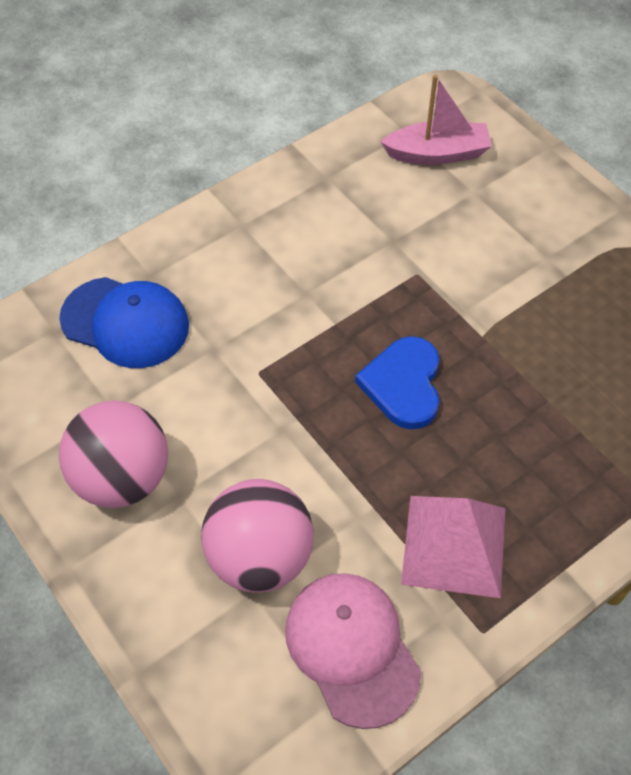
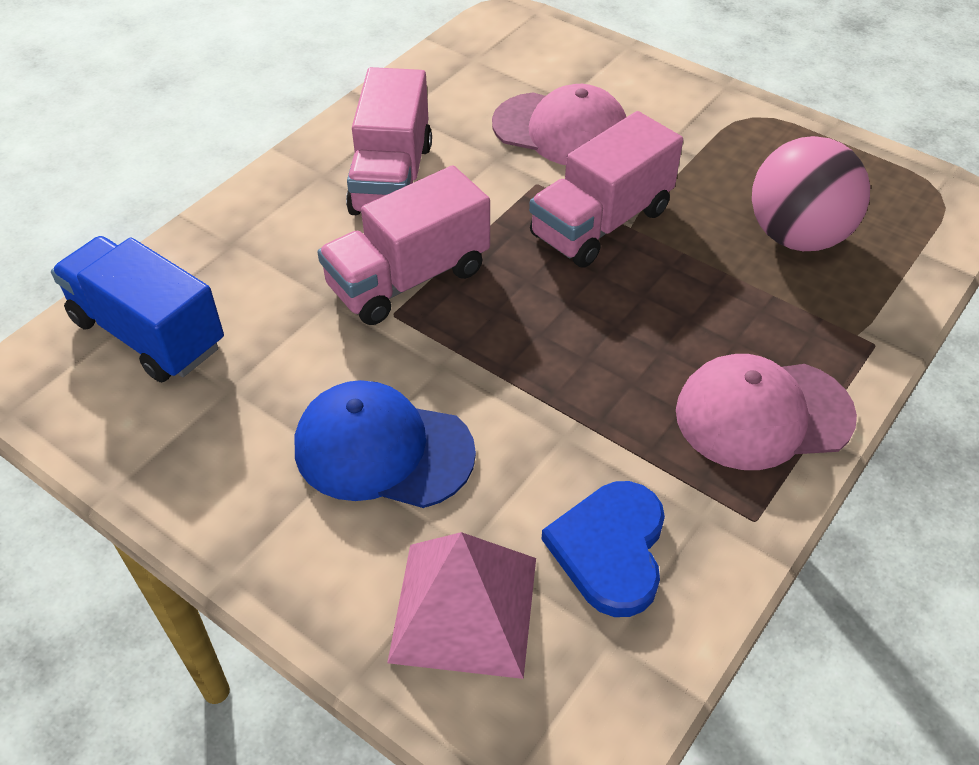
blue truck: none = 0 -> [51,236,224,382] = 1
pink ball: [59,400,168,508] [201,479,314,593] = 2 -> [752,136,870,251] = 1
pink boat: [380,75,492,165] = 1 -> none = 0
pink cap: [285,573,421,729] = 1 -> [492,84,626,165] [676,354,857,470] = 2
pink truck: none = 0 -> [317,165,490,325] [346,67,432,215] [529,111,683,267] = 3

